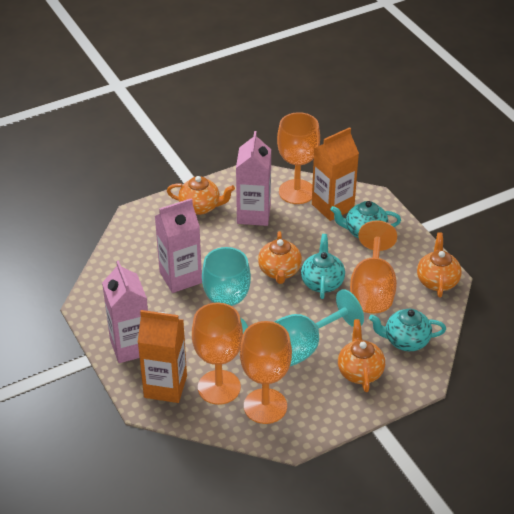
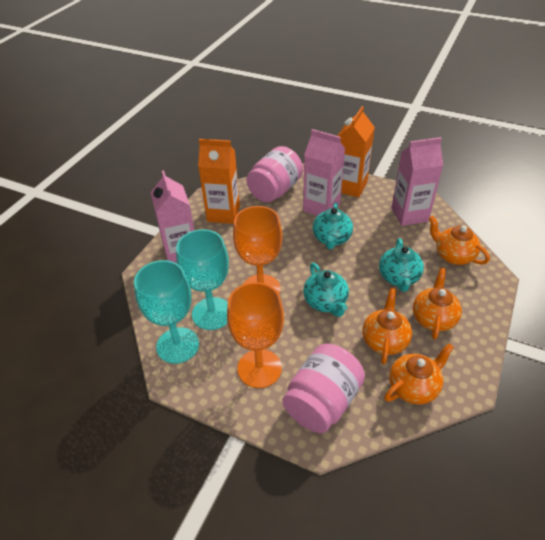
orange goblet: [192,303,243,405] [240,321,292,424] [277,112,320,204] [350,220,397,314] = 4 -> [227,282,284,388] [233,206,282,294] = 2
pink jar: none = 0 -> [246,146,303,202] [283,344,365,433] = 2

